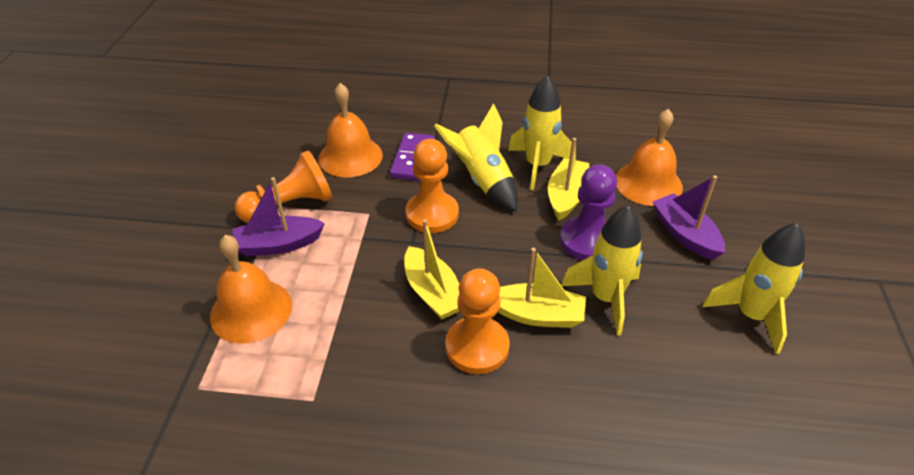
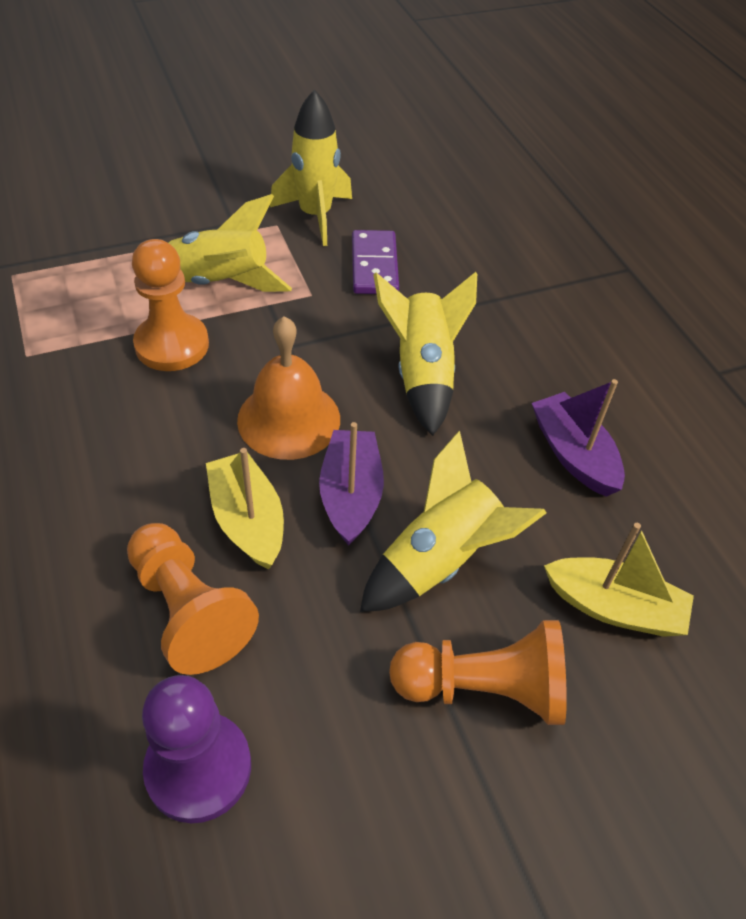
orange bell: [210,235,292,343] [318,83,383,177] [616,109,683,206] = 3 -> [237,316,340,460] = 1
yellow boat: [404,219,459,319] [498,248,586,328] [548,138,589,221] = 3 -> [206,448,284,570] [544,523,694,637] = 2

